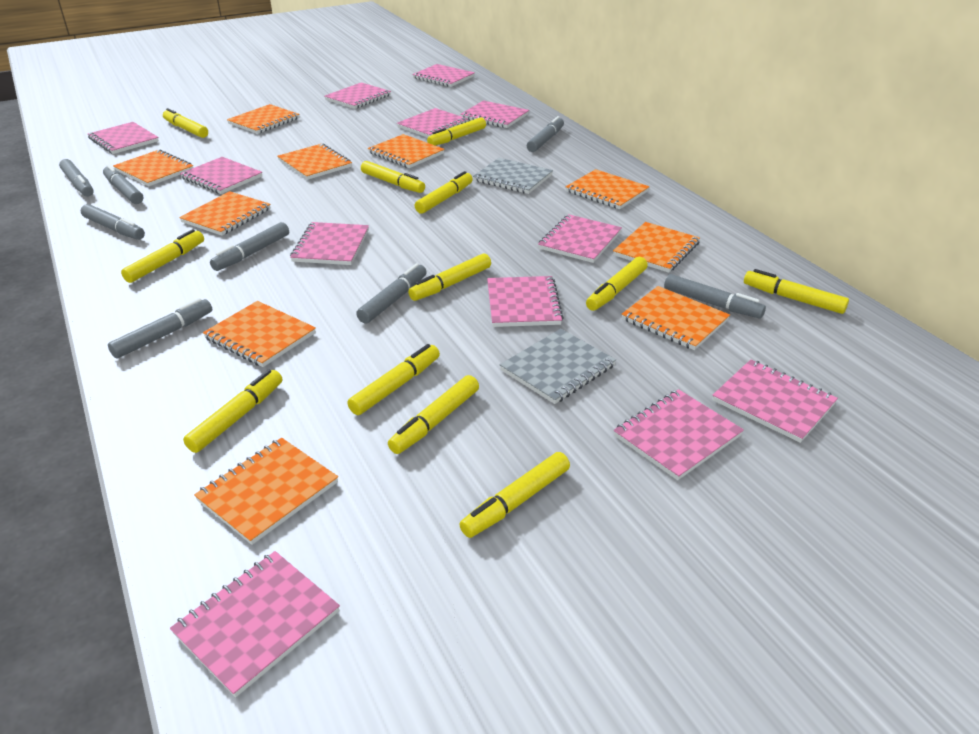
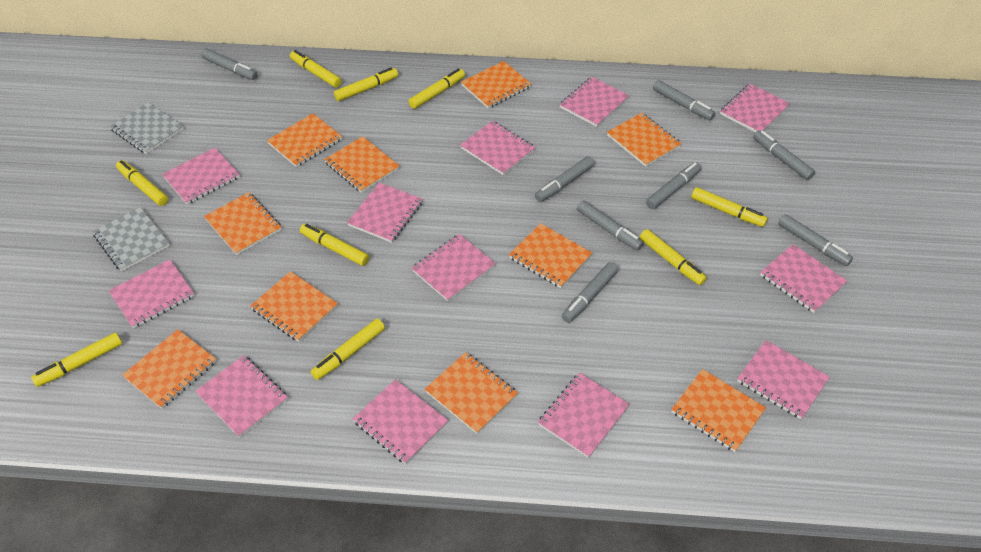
yellow marker: [121,229,204,283] [163,108,208,138] [183,370,282,453] [348,344,440,415] [361,161,425,193] [388,375,479,454] [408,253,491,301] [414,171,473,214] [427,117,486,146] [459,452,570,538] [586,257,648,311] [744,269,849,314] = 12 -> [31,332,122,387] [116,160,168,206] [290,50,342,88] [300,224,369,266] [311,319,385,380] [334,67,398,101] [408,69,465,109] [640,229,707,285] [691,187,768,227] = 9

